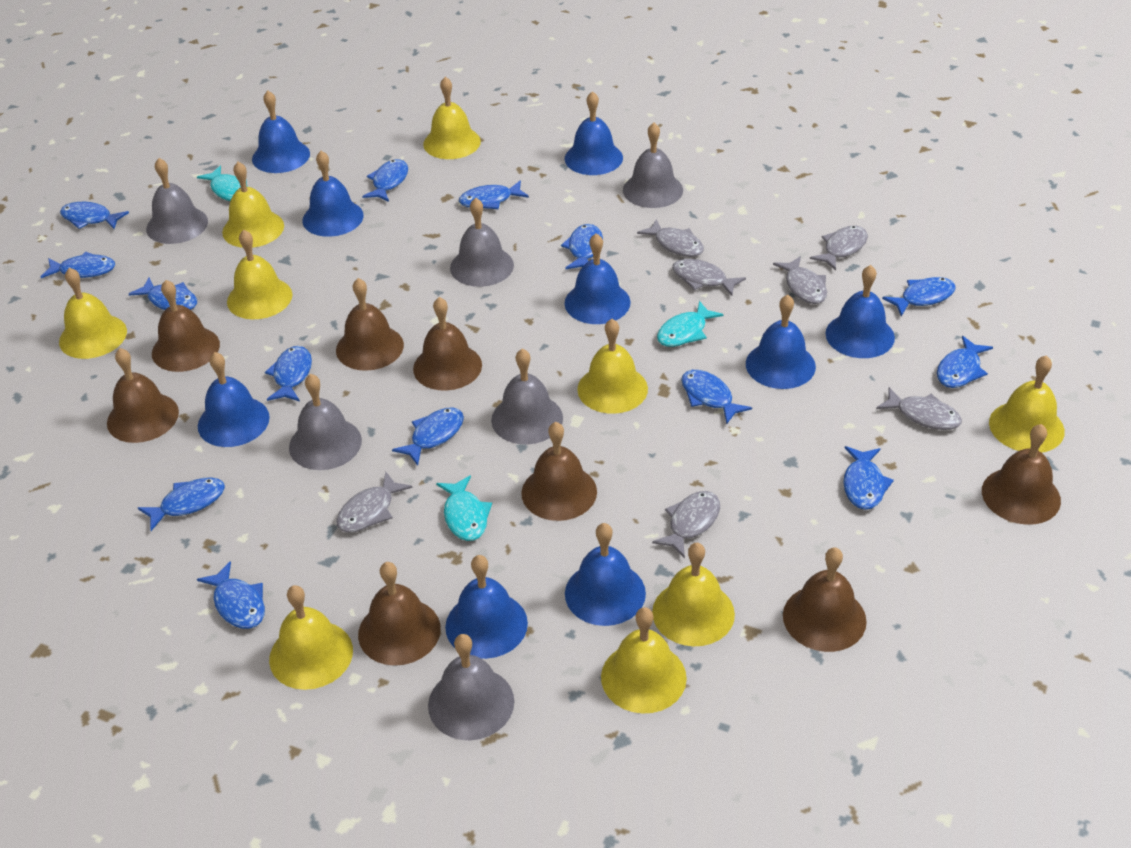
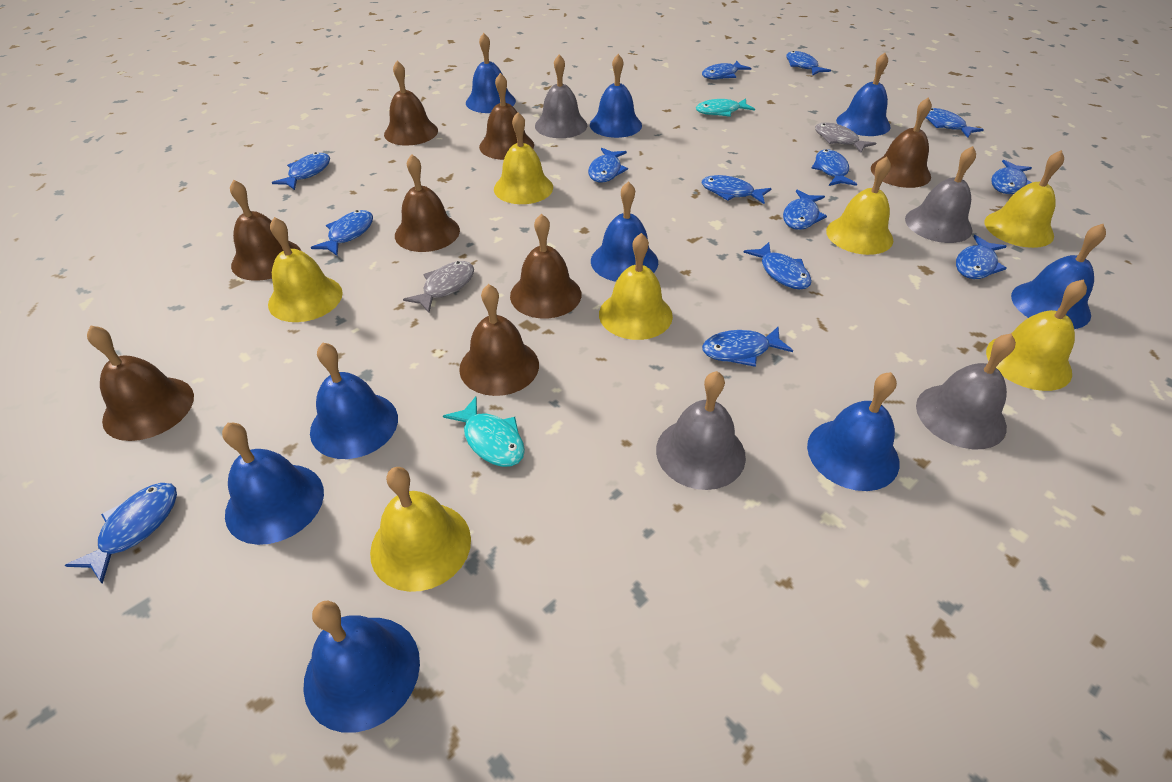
grey bell: [146,158,208,244] [289,374,362,470] [428,634,514,740] [450,198,514,287] [491,348,563,445] [623,123,683,208] = 6 -> [535,54,587,138] [656,371,746,490] [905,146,976,243] [916,334,1016,449] = 4
grey fish: [336,472,413,533] [637,219,704,257] [652,491,720,558] [672,259,746,296] [773,256,827,304] [810,226,868,270] [876,387,962,430] = 7 -> [403,261,474,313] [815,123,876,153] = 2
turquoise fish: [197,166,248,201] [436,475,492,541] [657,301,724,347] = 3 -> [443,396,525,467] [696,98,755,117] = 2
yellow bell: [59,268,127,359] [222,162,284,248] [227,230,292,319] [269,585,353,690] [423,77,481,159] [577,319,648,414] [601,607,687,714] [652,543,735,646] [989,355,1065,453] = 9 -> [268,217,343,322] [370,467,471,592] [494,112,553,204] [599,233,673,340] [826,157,893,255] [984,150,1064,248] [986,279,1087,391] = 7

